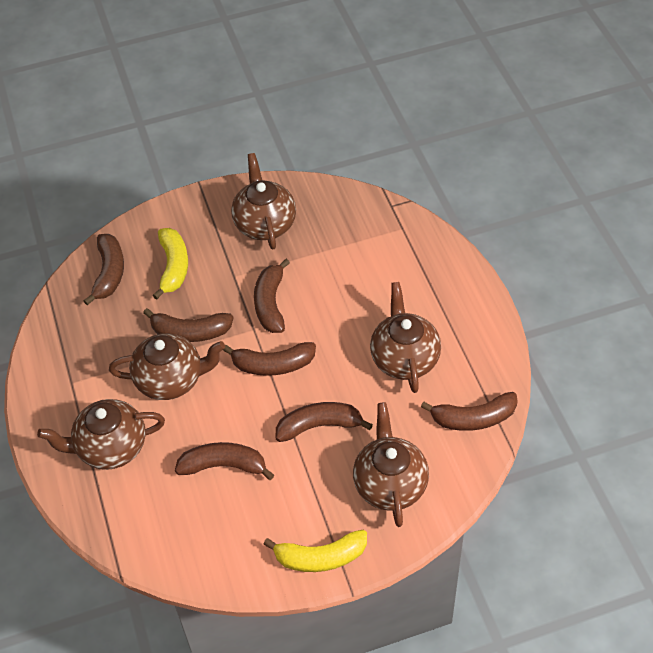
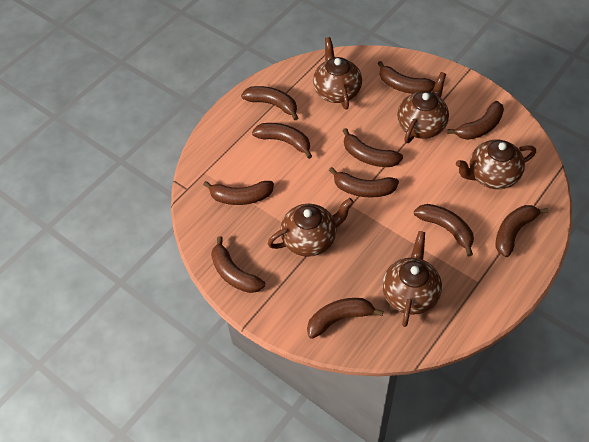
brown banana: [84,234,124,305] [143,308,233,342] [175,442,274,480] [223,342,316,376] [254,259,290,333] [276,402,373,442] [421,392,518,431] = 7 -> [203,181,274,205] [211,236,265,293] [241,86,298,120] [252,123,312,159] [307,298,384,339] [329,167,399,198] [342,128,403,167] [377,61,436,94] [414,204,474,256] [447,101,504,140] [495,205,548,257] = 11
yellow banana: [153,228,188,300] [263,530,367,572] = 2 -> none = 0

